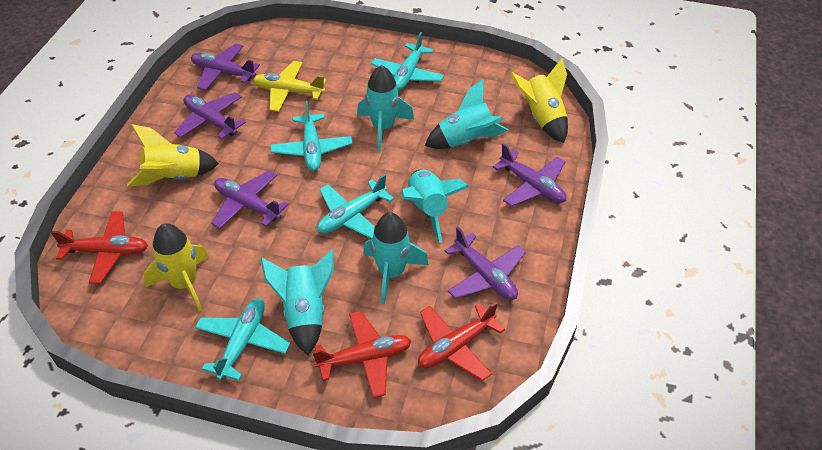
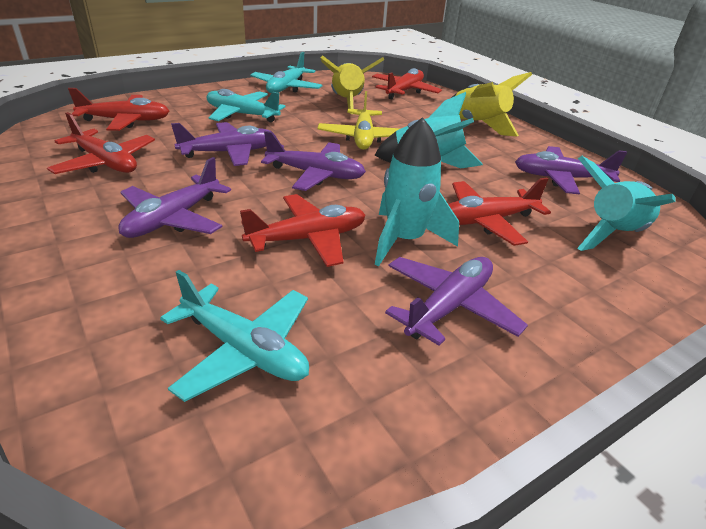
red plane: [51,212,148,284] [312,311,411,398] [418,302,505,381] = 3 -> [47,112,155,174] [68,88,169,131] [240,194,366,267] [372,68,442,100] [448,178,551,246] = 5
turquoise plane: [195,298,290,381] [270,101,353,171] [317,174,394,239] [371,32,444,91] = 4 -> [160,270,309,402] [206,89,285,122] [250,52,322,93] = 3
turquoise rocket: [260,249,334,355] [357,65,414,151] [363,212,429,305] [401,170,469,243] [425,79,509,149] = 5 -> [375,92,483,168] [375,117,459,266] [577,156,675,251] = 3
yellow rocket: [127,124,219,186] [143,223,209,312] [510,58,568,143] = 3 -> [321,55,385,114] [451,72,532,136] = 2

